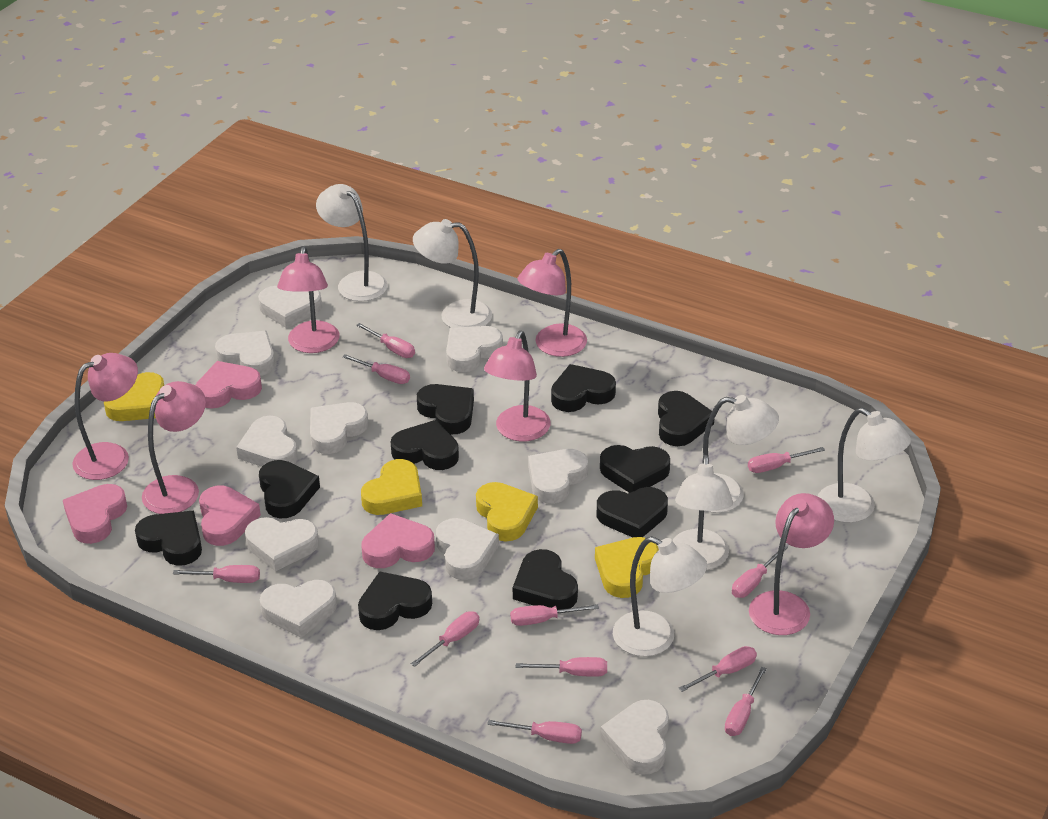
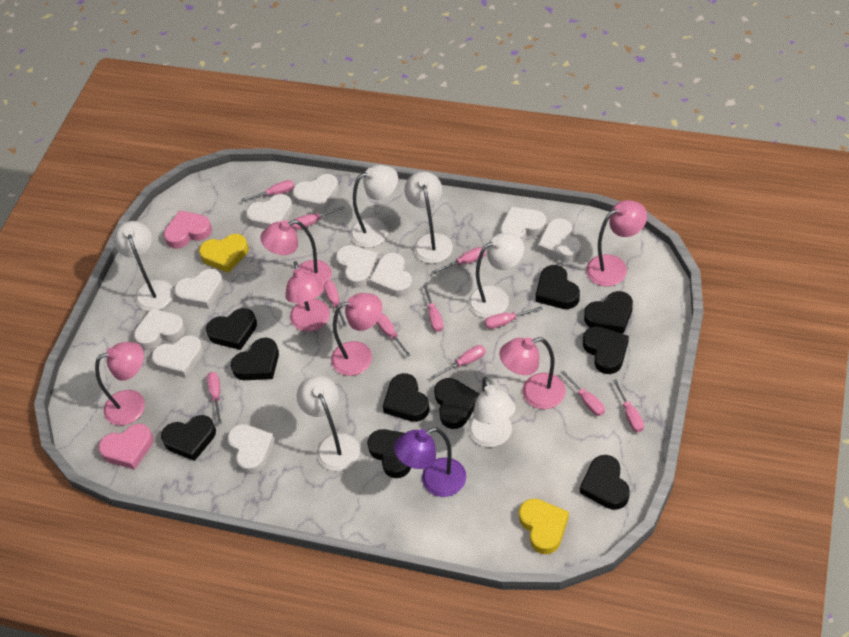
pink heart: [63,484,127,544] [196,361,262,409] [199,486,261,546] [361,513,435,568] = 4 -> [98,424,153,470] [164,210,212,249] = 2
purple lamp: none = 0 -> [394,427,466,497] = 1
yellow heart: [104,372,164,421] [361,459,422,515] [476,482,538,542] [595,537,659,598] = 4 -> [199,234,249,273] [519,499,569,554] = 2

